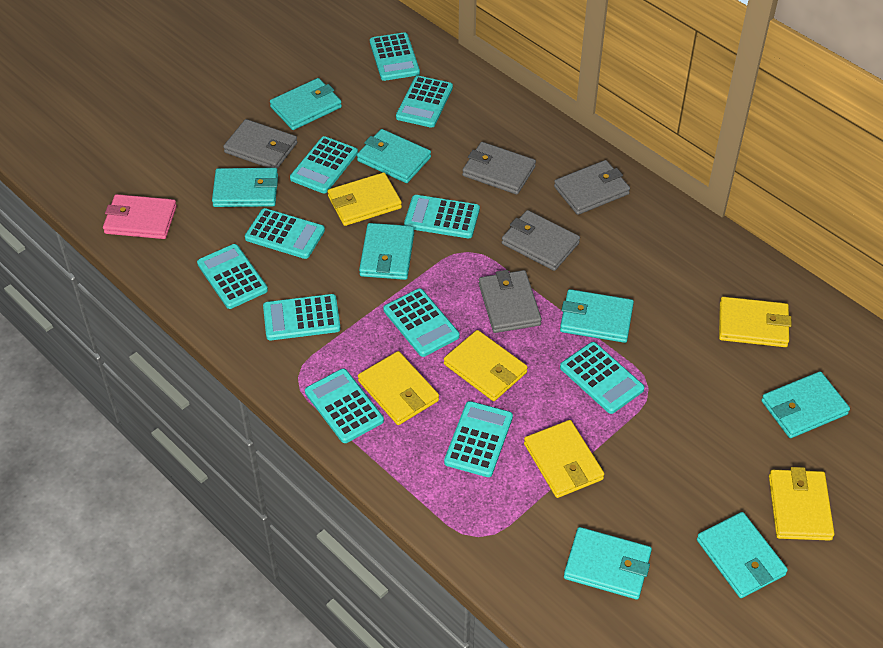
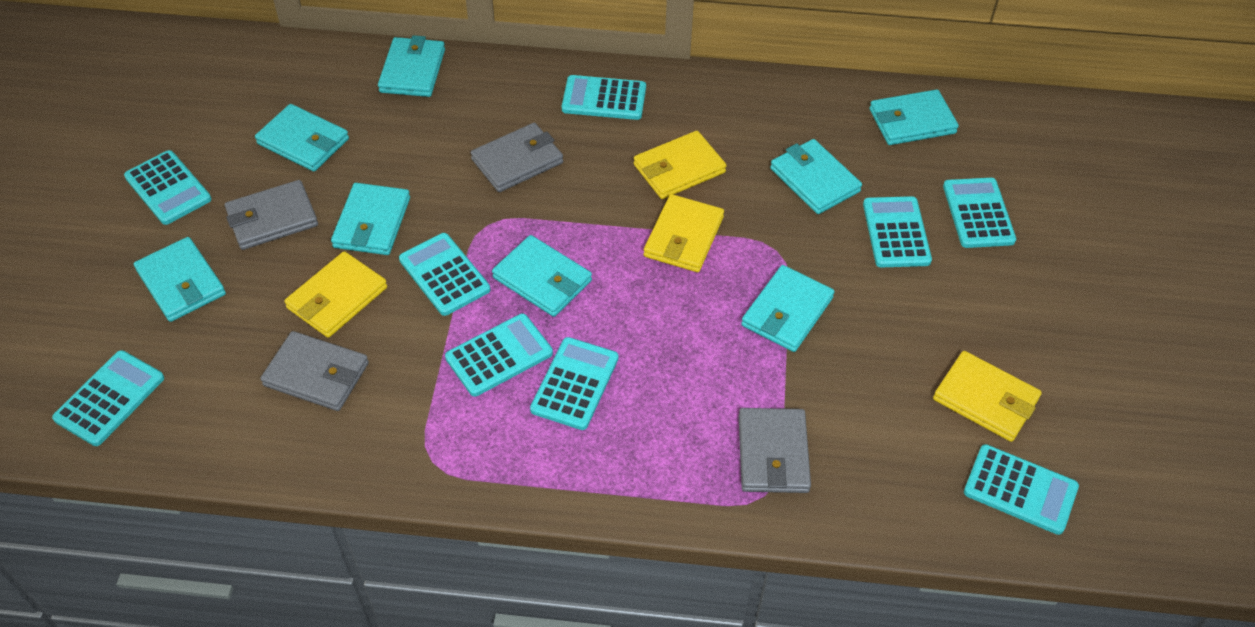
grey wallet: [223,119,297,169] [462,142,536,195] [479,270,542,333] [502,210,580,271] [554,160,630,215] = 5 -> [225,180,318,250] [260,331,369,411] [471,123,563,192] [739,408,811,493] = 4
pink wallet: [103,194,177,239] = 1 -> none = 0
turquoise calculator: [197,244,268,309] [245,208,325,259] [263,294,341,340] [290,136,358,193] [305,369,384,443] [370,32,420,81] [383,288,460,357] [396,76,453,128] [404,195,480,238] [444,401,513,477] [560,342,644,414] = 11 -> [52,350,164,446] [124,150,211,225] [399,233,490,316] [445,314,553,397] [530,337,618,430] [562,75,646,120] [863,196,932,267] [943,178,1016,248] [964,444,1079,535] = 9
yellow wallet: [328,172,402,226] [358,351,439,425] [444,330,528,401] [524,420,604,498] [719,297,792,347] [769,467,834,541] = 6 -> [284,251,387,338] [634,131,727,199] [644,194,724,272] [933,351,1042,442] = 4

